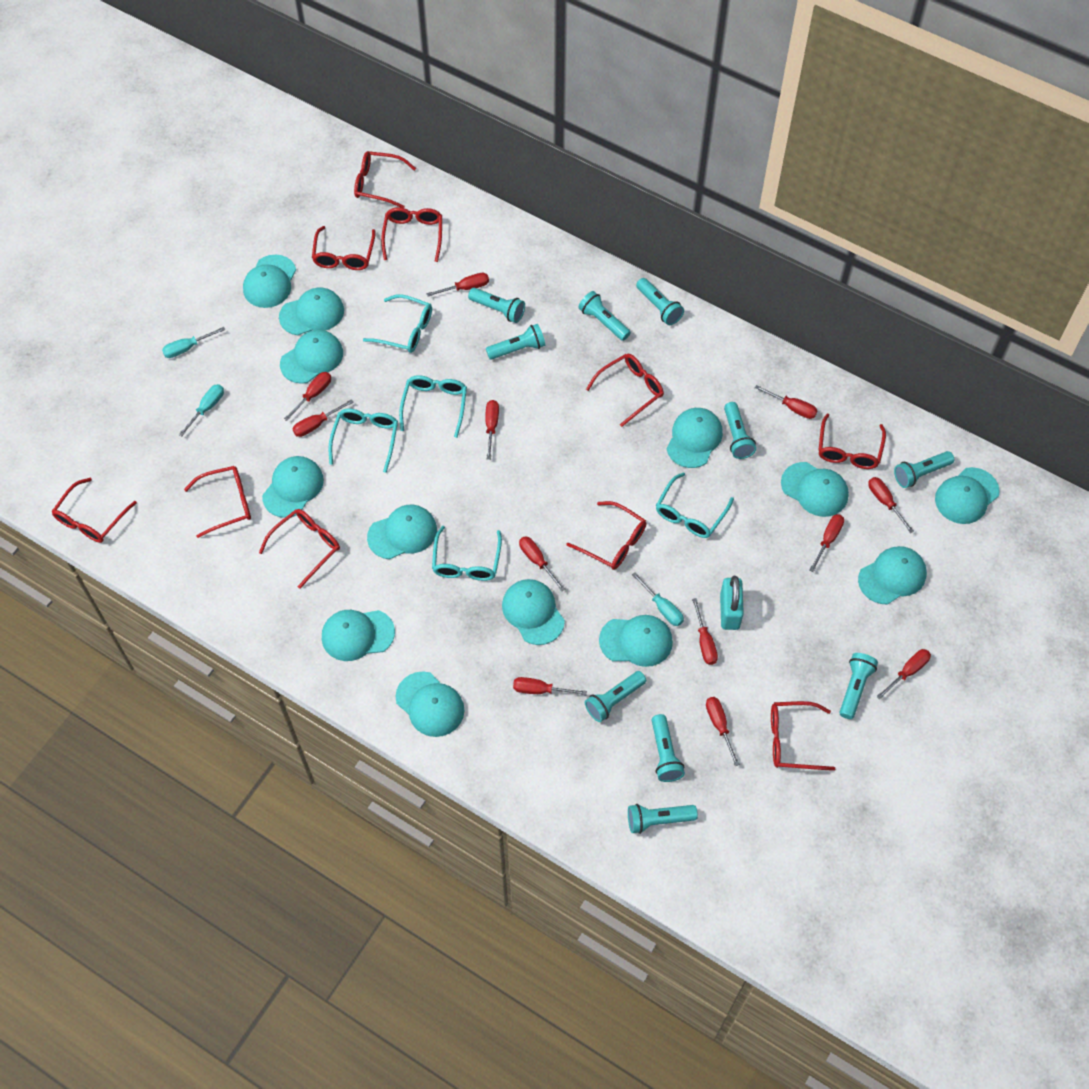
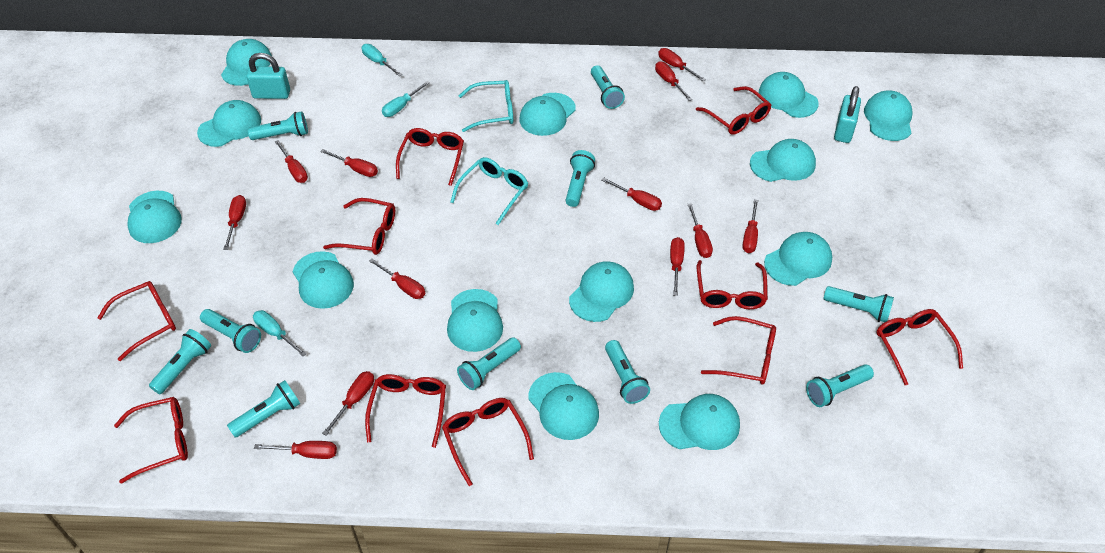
turquoise glasses: [328,408,398,473] [363,294,432,353] [399,375,467,438] [432,526,502,581] [656,472,734,538] = 5 -> [450,157,528,225] [458,80,513,132] = 2
turquoise padlock: [720,576,744,630] = 1 -> [246,53,290,99] [834,86,861,143] = 2

